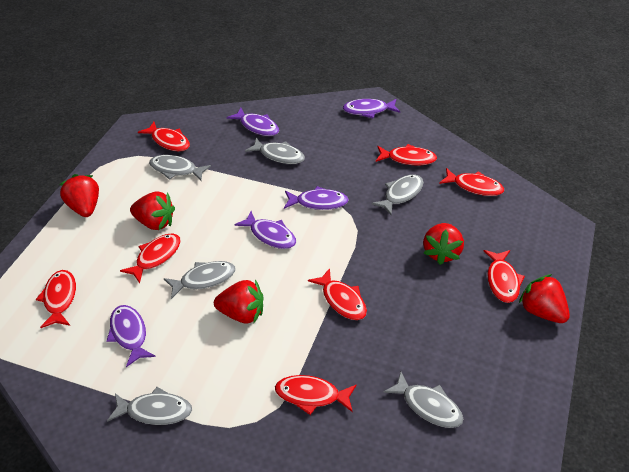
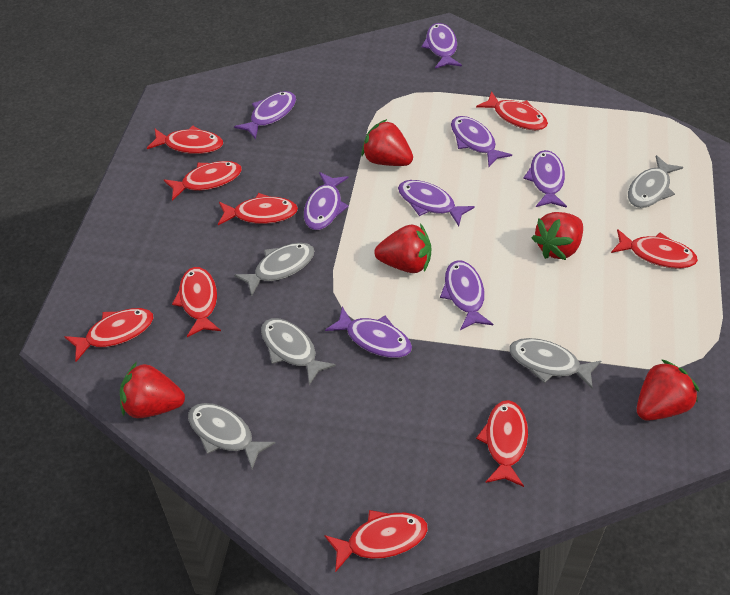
grey fish: [107,387,192,425] [149,155,211,181] [164,261,236,299] [245,138,305,164] [371,174,423,215] [383,372,463,428] = 6 -> [188,403,275,469] [234,243,314,296] [261,318,336,385] [509,338,601,389] [628,155,683,208] = 5
purple fish: [106,305,156,367] [226,108,279,136] [234,211,296,249] [284,186,349,210] [343,99,400,118] = 5 -> [234,91,296,139] [304,172,349,230] [325,307,412,358] [398,180,475,226] [421,23,462,69] [440,260,493,330] [451,116,512,167] [523,150,567,208] = 8
red fish: [36,270,76,328] [120,233,181,283] [138,122,190,151] [275,375,356,415] [308,268,367,320] [376,144,437,166] [439,168,504,196] [484,250,525,303] = 8 -> [64,308,154,362] [147,126,223,154] [164,161,242,201] [172,267,221,337] [218,193,298,225] [324,510,428,572] [476,91,548,130] [476,400,528,487] [611,229,698,269] = 9

